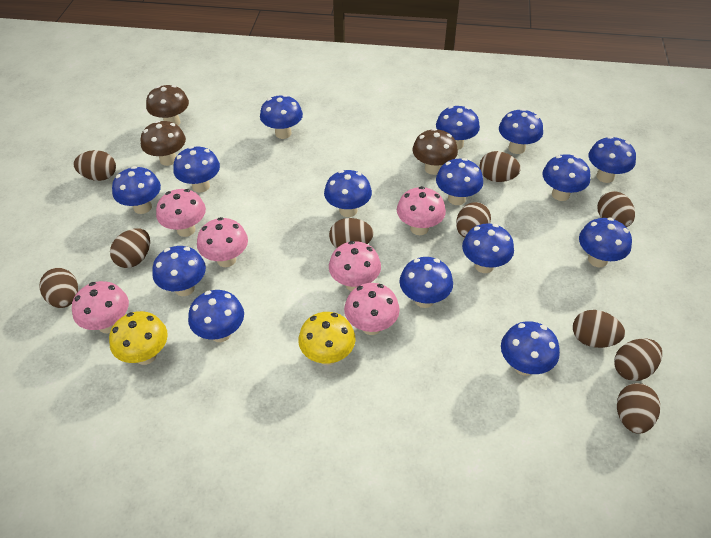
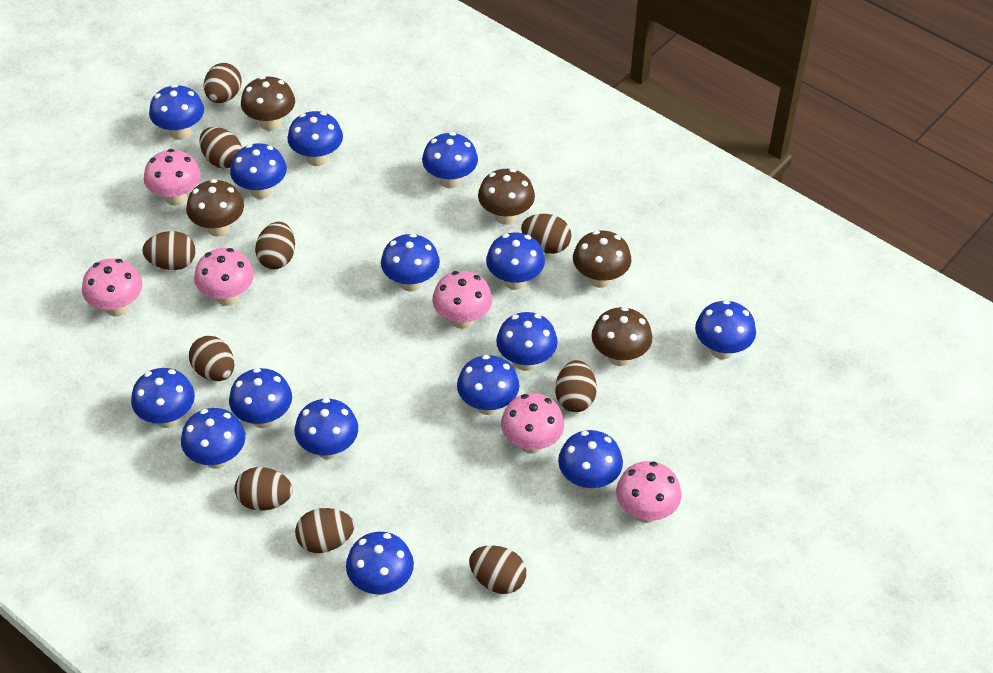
brown mushroom: [141,120,186,166] [146,85,189,126] [412,128,458,175] = 3 -> [186,179,244,237] [241,76,295,131] [478,169,535,225] [573,231,631,288] [591,307,653,366] = 5
yellow mushroom: [109,311,168,365] [298,312,355,365] = 2 -> none = 0

